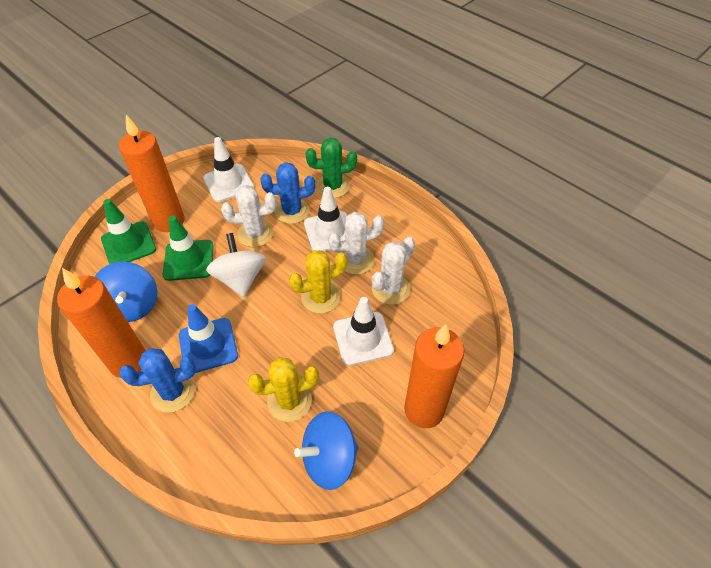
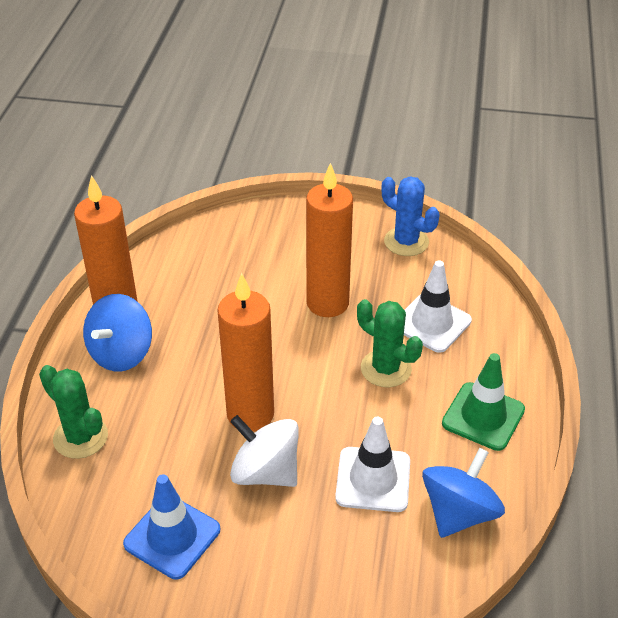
blue cactus: [119,348,196,413] [260,162,315,224] = 2 -> [381,176,439,256] = 1
green cactus: [306,138,357,198] = 1 -> [39,365,108,459] [357,299,423,387] = 2
green traffic cone: [101,199,156,264] [163,216,213,281] = 2 -> [442,353,525,451] = 1
white cactus: [221,185,276,247] [328,212,384,275] [372,236,415,305] = 3 -> none = 0
white traffic cone: [203,137,254,202] [304,187,348,252] [333,297,394,366] = 3 -> [335,417,410,512] [404,260,472,353] = 2
yellow cactus: [248,357,319,422] [289,250,348,314] = 2 -> none = 0

